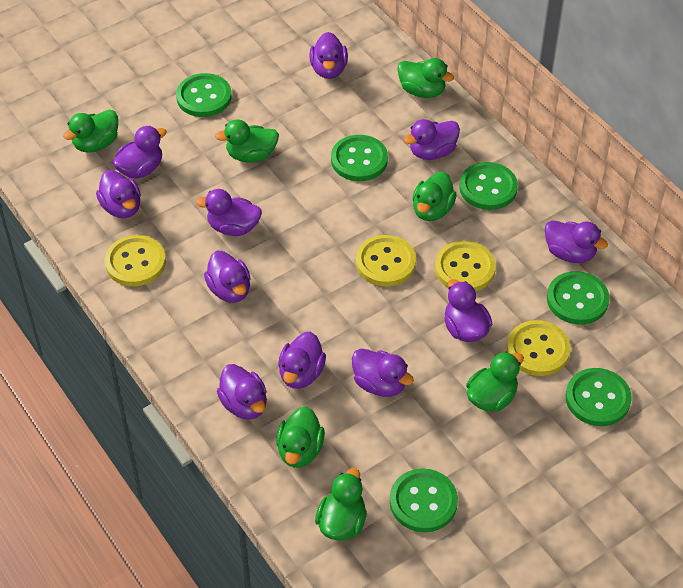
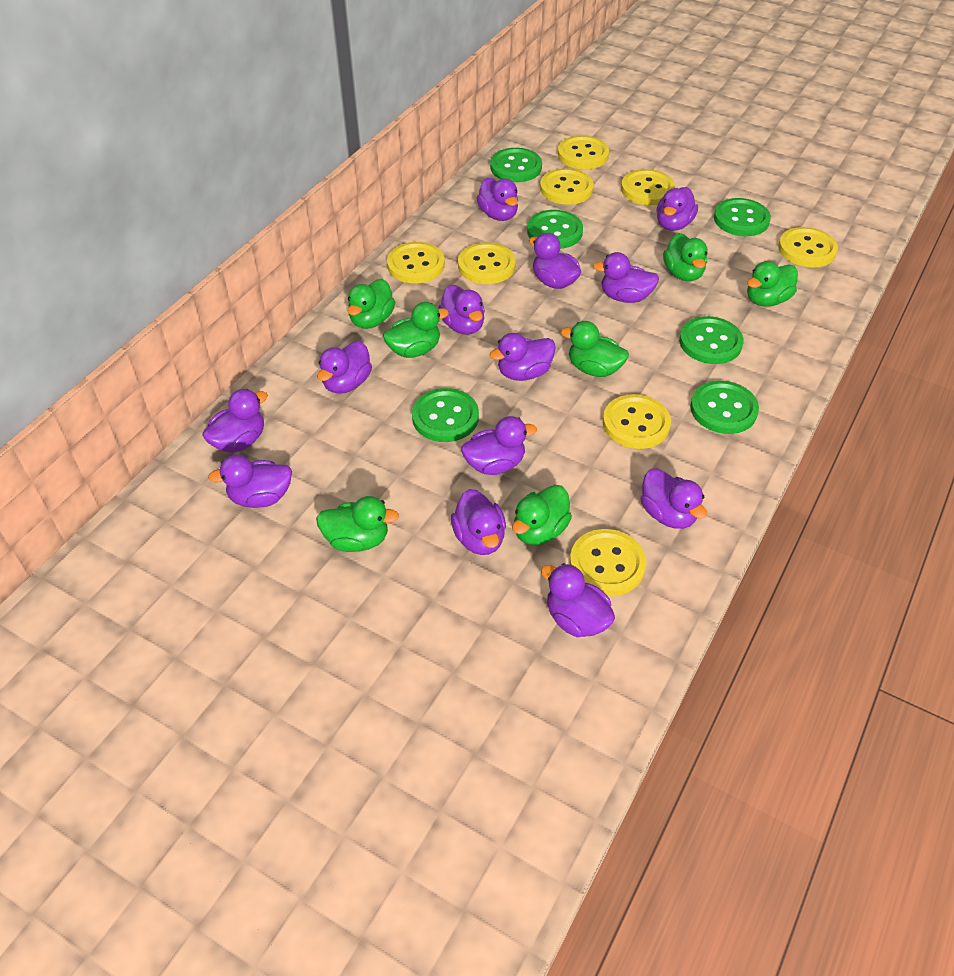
purple duck: [96,170,141,218] [113,126,167,179] [196,189,262,236] [204,251,251,303] [217,364,267,420] [278,332,326,389] [309,32,348,79] [352,349,414,397] [404,119,460,160] [444,279,492,342] [545,220,608,263] = 11 -> [202,389,268,453] [208,455,292,508] [317,341,372,394] [438,285,485,335] [451,489,506,555] [461,416,537,475] [476,178,518,221] [489,333,556,381] [529,233,581,289] [541,563,615,637] [593,252,659,303] [640,468,707,529] [656,187,698,231] = 13
yellow button: [105,235,166,286] [356,235,416,286] [435,241,496,292] [507,320,571,376] = 4 -> [387,242,445,283] [458,242,516,284] [540,168,594,205] [558,135,609,169] [570,529,646,596] [603,394,671,449] [621,169,675,205] [778,227,838,268] = 8

